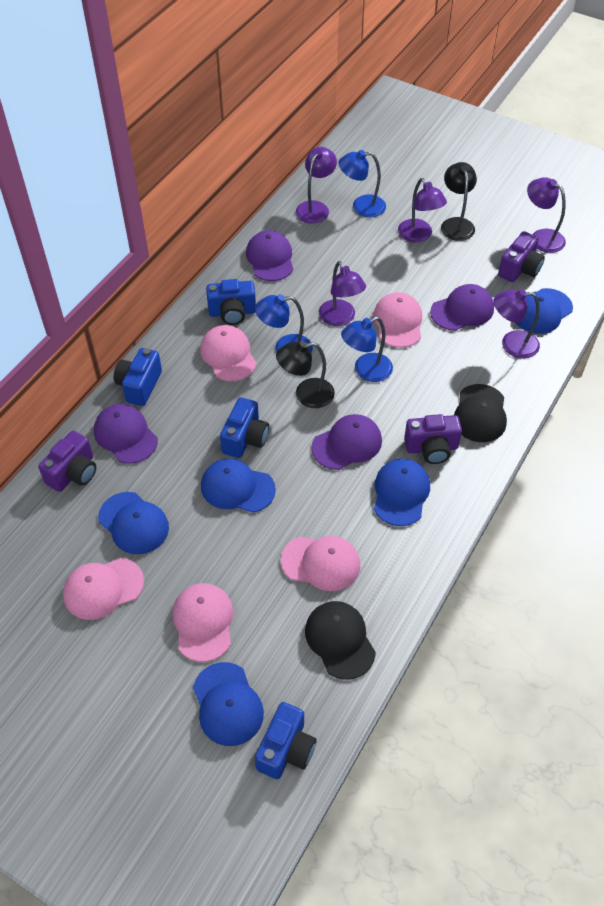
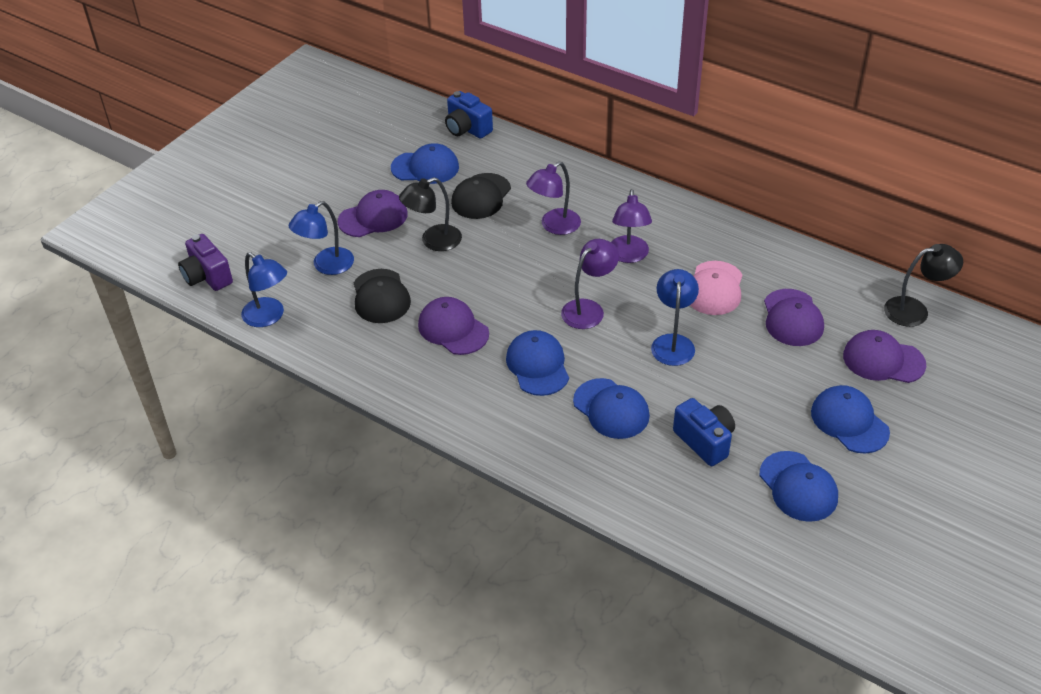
blue camera: [114,348,162,406] [206,279,256,325] [220,397,269,458] [255,702,317,779] = 4 -> [445,91,493,139] [673,398,735,466] = 2
pink cap: [63,558,144,620] [173,583,233,662] [200,325,257,381] [281,536,360,591] [373,292,422,348] = 5 -> [690,261,743,315] = 1
purple camera: [38,431,96,492] [404,414,462,464] [498,231,545,282] = 3 -> [178,234,233,291] = 1
purple lamp: [295,147,337,224] [319,261,366,326] [398,178,447,242] [494,289,540,359] [527,177,566,253] = 5 -> [526,162,581,235] [561,239,619,329] [611,189,652,263] = 3

